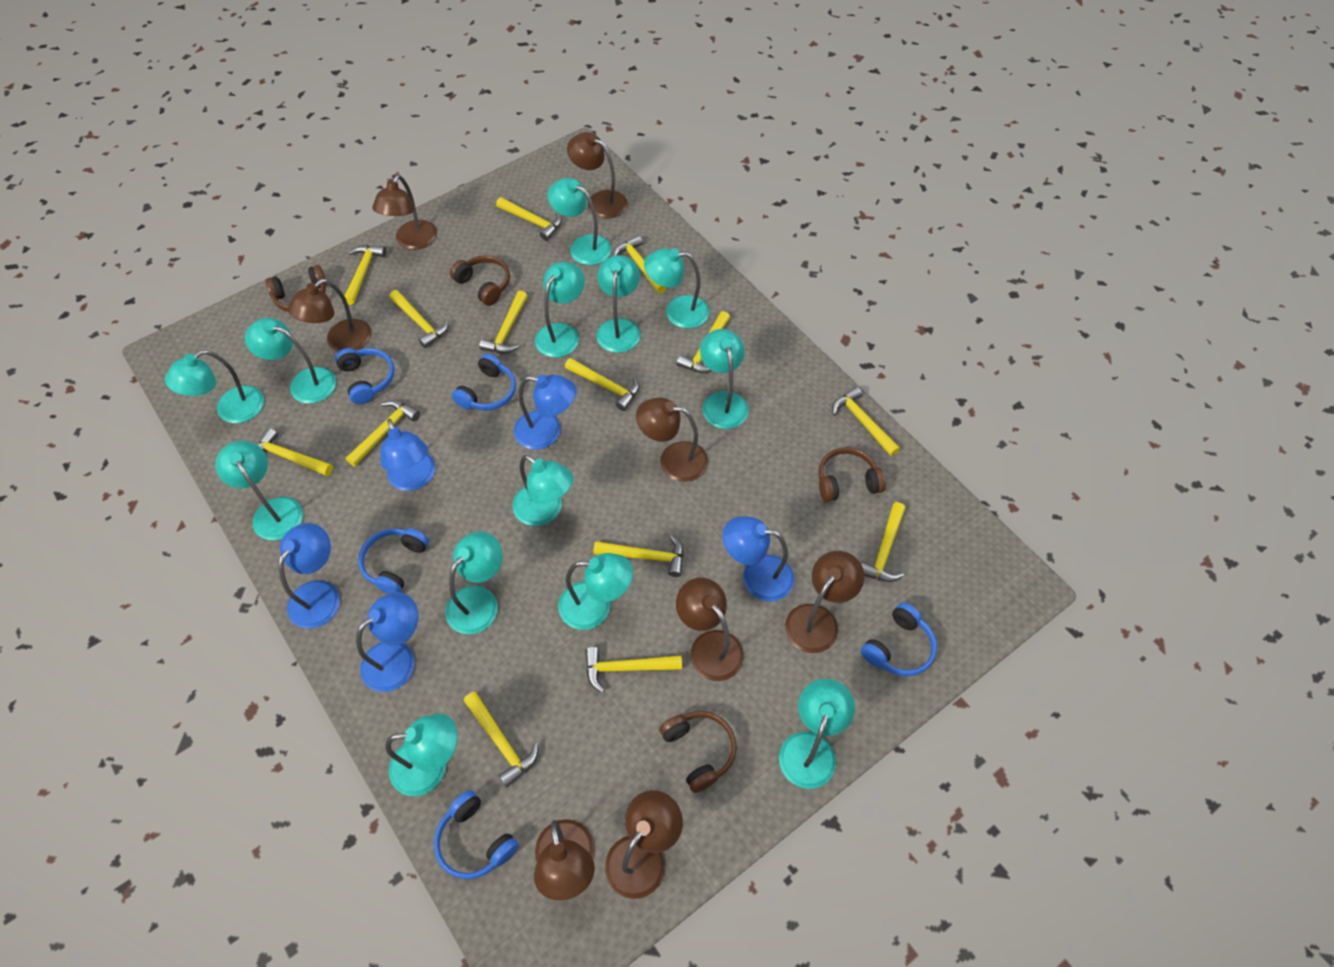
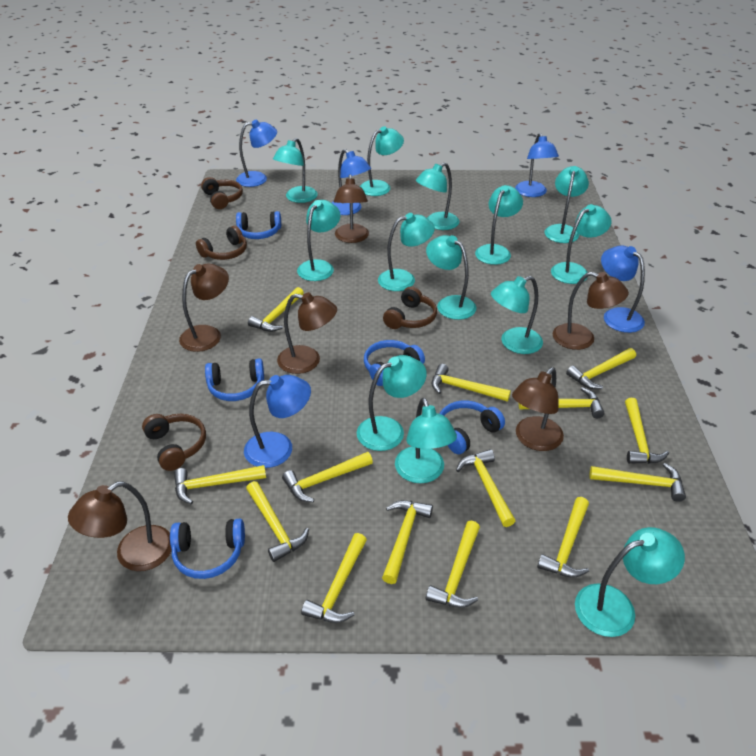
brown lamp: [288,279,372,352] [372,175,437,250] [534,819,595,900] [567,132,628,219] [605,790,683,899] [636,397,708,482] [676,578,744,681] [785,551,864,653] = 8 -> [68,481,172,571] [179,263,229,352] [277,292,337,374] [334,175,369,243] [512,367,564,451] [553,272,629,350] = 6

